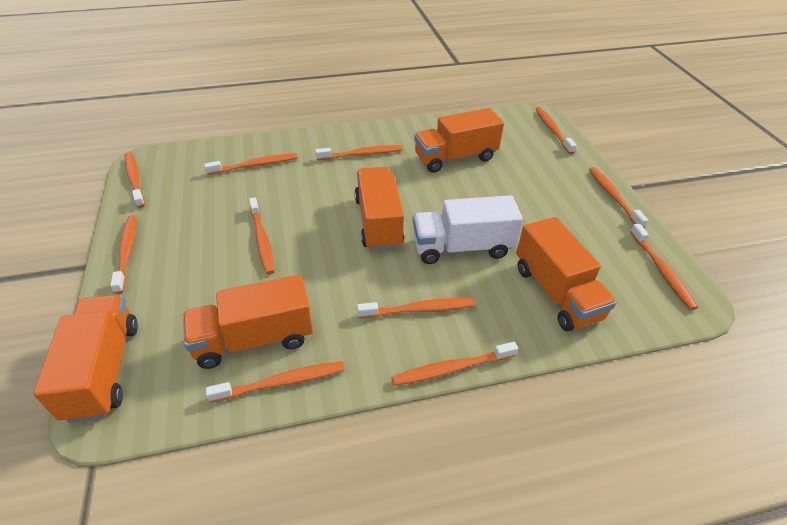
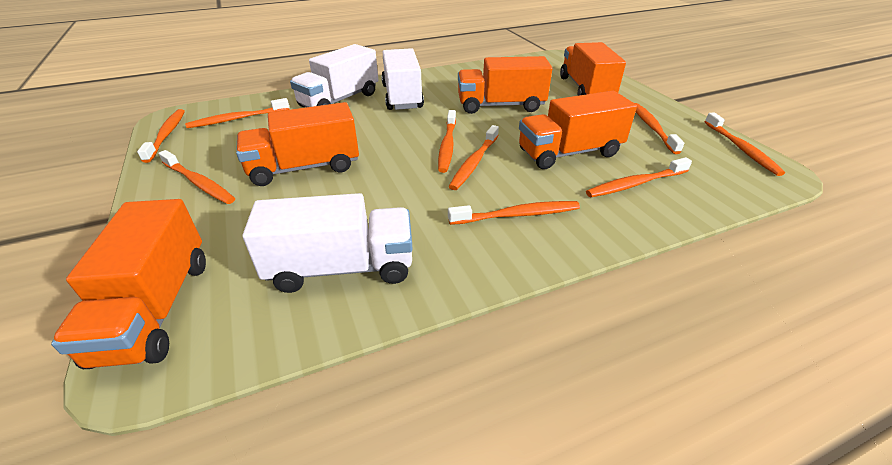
orange toothbrush: [110,215,136,294] [125,152,145,208] [204,153,298,175] [206,361,345,403] [249,197,275,274] [315,145,403,160] [357,298,476,318] [391,342,518,386] [536,107,577,154] [589,167,648,228] [630,224,698,310] = 11 -> [137,109,185,163] [158,150,235,204] [185,98,290,128] [438,110,456,173] [448,201,580,225] [449,125,499,190] [586,157,692,197] [635,103,684,154] [705,112,785,176] = 9
white truck: [413,195,523,264] = 1 -> [243,193,413,293] [290,44,378,107] [381,48,424,110] = 3

